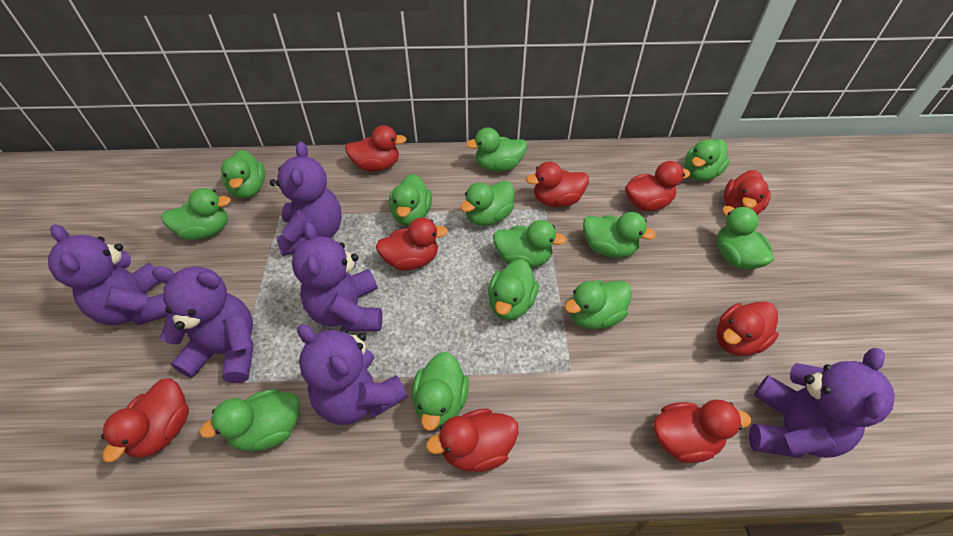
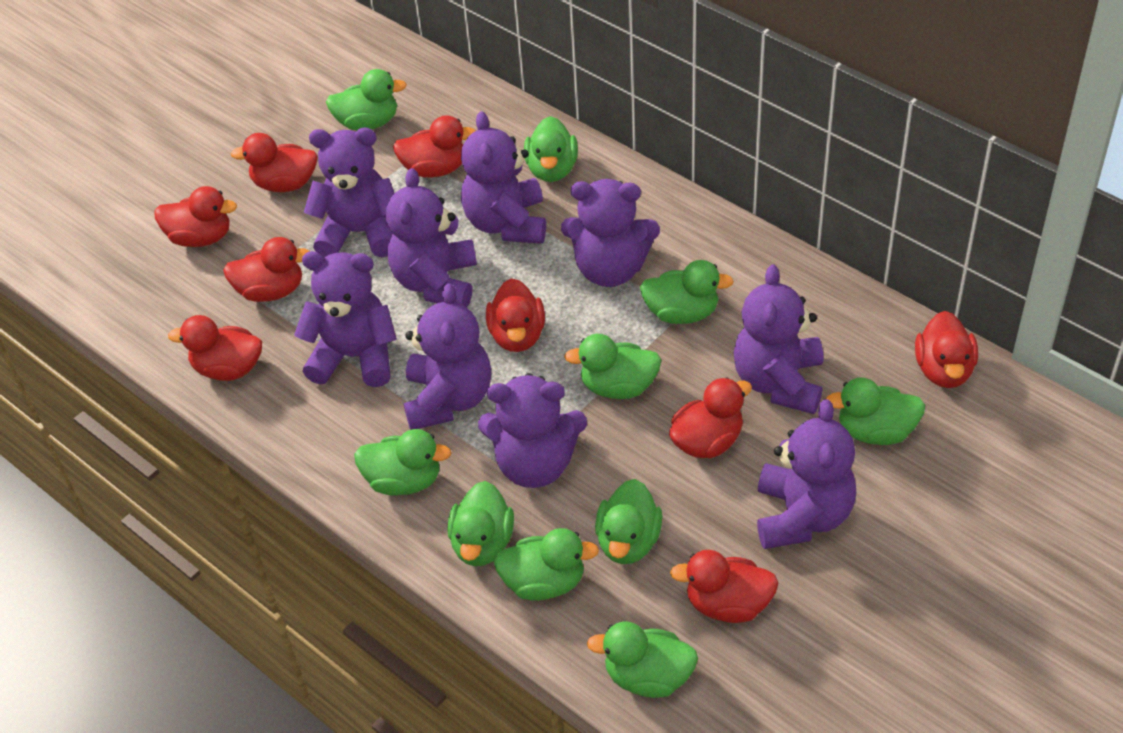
green duck: [161,188,231,240] [199,389,299,451] [221,150,265,198] [389,174,432,226] [412,352,469,431] [460,181,514,226] [466,127,527,172] [488,259,539,320] [493,220,567,268] [564,280,632,329] [583,212,656,258] [684,139,730,181] [717,206,774,270] = 13 -> [326,69,407,130] [354,429,451,496] [448,481,514,566] [494,528,599,601] [524,116,578,182] [564,334,661,399] [587,621,698,698] [595,479,662,564] [640,260,734,324] [826,377,925,445] = 10
purple teddy bear: [48,224,169,325] [151,266,254,383] [270,142,342,256] [292,222,382,331] [297,324,408,425] [749,348,895,458] = 6 -> [294,251,397,387] [304,128,395,257] [386,168,477,308] [403,283,491,430] [461,111,546,244] [478,373,587,488] [561,179,660,287] [734,265,824,414] [757,399,856,549] = 9

